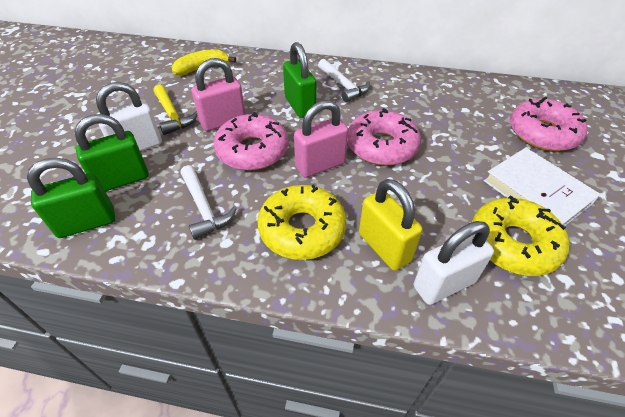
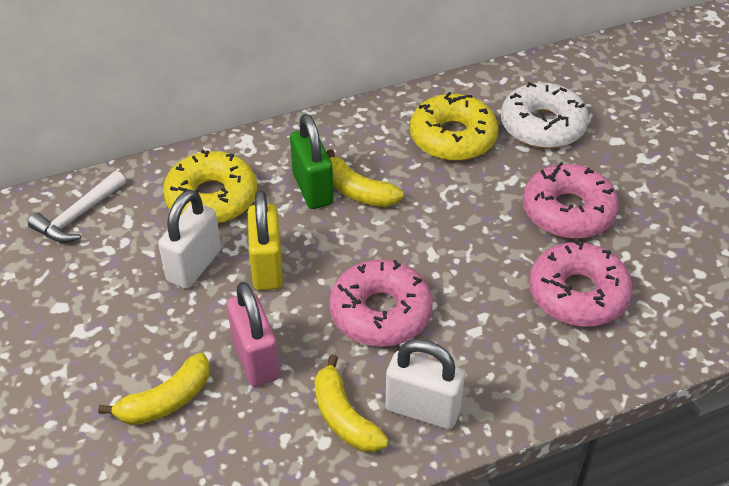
green padlock: [27,158,115,238] [74,114,149,192] [283,42,316,118] = 3 -> [290,114,334,209] = 1
pink padlock: [192,58,245,131] [294,100,348,178] = 2 -> [227,282,280,387] = 1
white book: [484,148,600,226] = 1 -> none = 0
white donut: none = 0 -> [501,82,589,149] = 1
white hammer: [181,165,237,240] [318,59,370,102] = 2 -> [28,171,126,243] = 1
yellow banana: [172,49,236,75] = 1 -> [98,353,210,425] [315,354,389,452] [327,149,404,207] = 3
yellow hammer: [154,84,197,135] = 1 -> none = 0

